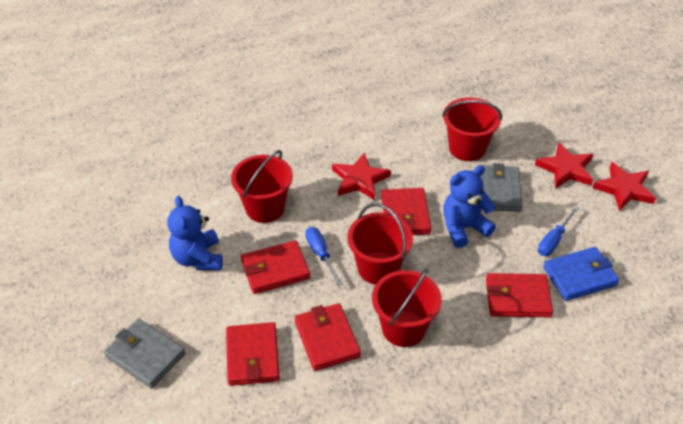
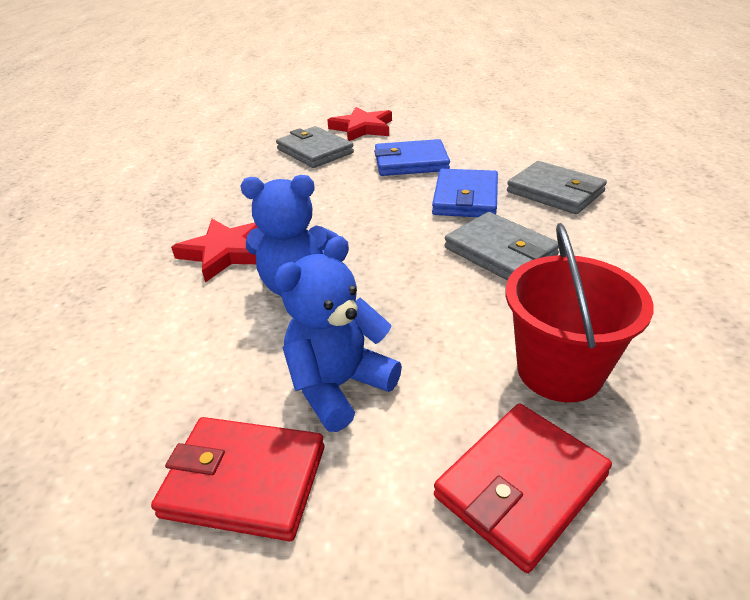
blue screwdriver: [305,227,342,286] [538,206,579,256] = 2 -> none = 0
blue wallet: [543,247,619,301] = 1 -> [374,139,450,176] [432,169,498,217] = 2
grey wallet: [104,319,185,388] [478,163,523,212] = 2 -> [276,126,354,168] [444,212,559,281] [507,161,607,214] = 3
red bucket: [231,150,293,223] [347,203,413,285] [372,268,442,347] [442,97,502,161] = 4 -> [506,223,654,403] = 1
red star: [332,153,391,200] [535,142,593,189] [593,162,656,211] = 3 -> [171,219,258,283] [327,107,392,141] = 2
red wallet: [226,322,280,386] [241,240,310,294] [295,303,361,371] [381,188,431,235] [486,273,553,317] = 5 -> [151,417,325,541] [434,403,612,573] = 2

